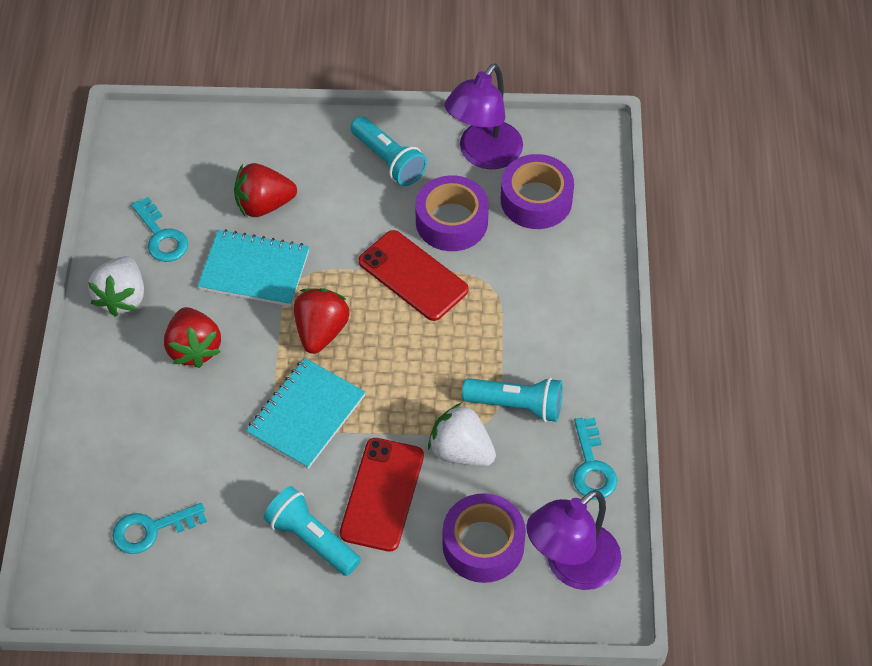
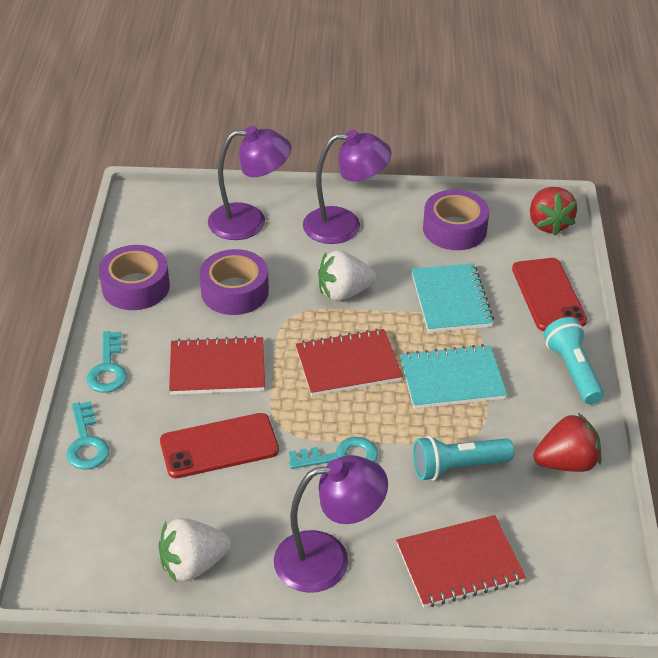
purple lamp: [445,63,523,169] [526,490,621,590] = 2 -> [208,126,291,240] [274,455,388,593] [303,130,391,244] = 3
red notebook: none = 0 -> [169,336,265,395] [296,328,403,396] [396,515,526,607] = 3
red strawberry: [164,307,221,368] [234,163,297,217] [294,288,350,354] = 3 -> [530,187,577,235] [533,413,602,472] = 2
turquoise flashlight: [263,486,361,576] [350,116,427,186] [462,377,563,422] = 3 -> [413,436,514,481] [544,317,604,404] = 2

